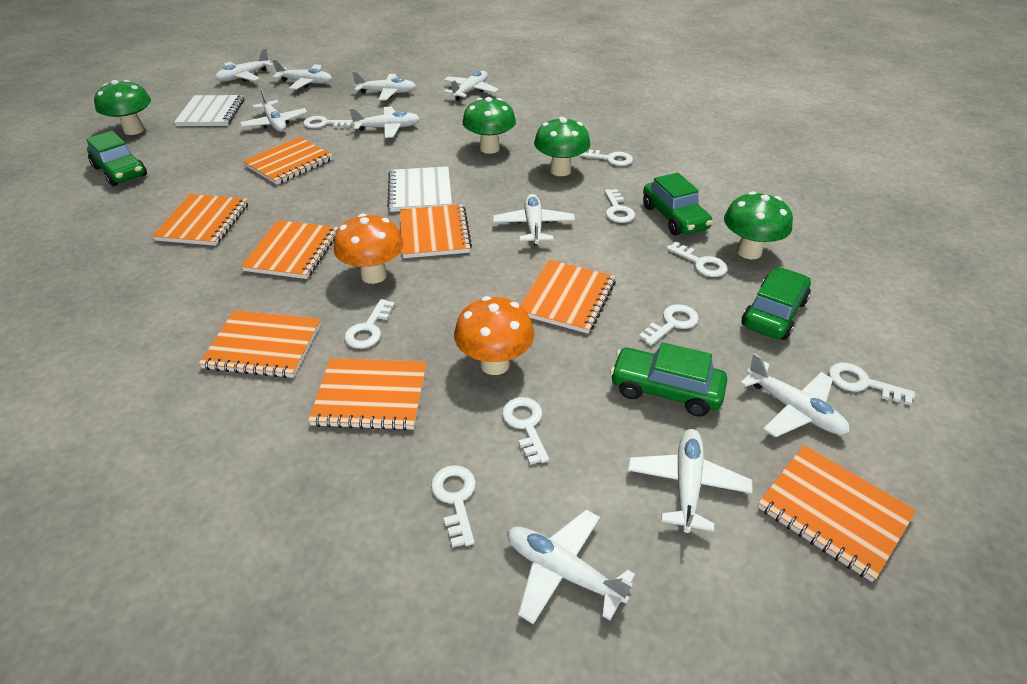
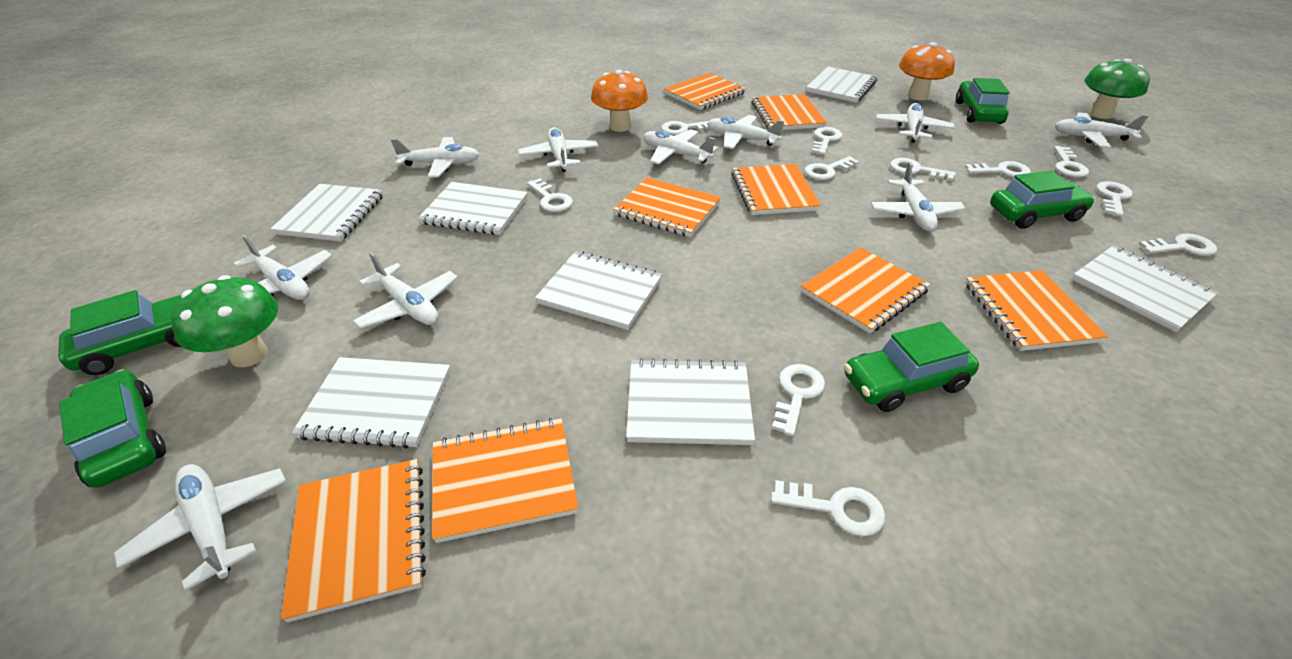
green car: [86,131,147,186] [610,342,727,417] [643,173,713,236] [742,267,811,340] = 4 -> [58,290,182,375] [59,369,166,488] [844,322,979,412] [956,78,1010,124] [990,170,1095,229] = 5
green mushroom: [94,80,151,135] [462,97,516,154] [534,117,590,176] [724,191,793,259] = 4 -> [171,275,278,367] [1084,58,1150,119] = 2
white key: [303,116,353,128] [344,299,395,349] [431,465,476,547] [502,397,549,465] [579,150,633,166] [604,189,635,223] [639,304,699,346] [666,242,727,277] [829,362,915,405] = 9 -> [527,178,573,212] [661,121,709,135] [771,480,885,536] [772,364,825,436] [805,156,859,180] [812,127,842,155] [890,158,956,181] [965,161,1031,177] [1054,146,1089,177] [1097,181,1133,217] [1139,234,1217,256] = 11
white notebook: [174,95,244,126] [387,166,452,212] = 2 -> [270,184,384,242] [292,357,450,449] [418,182,528,235] [535,251,662,330] [626,358,755,445] [806,67,877,103] [1072,245,1218,332] = 7

